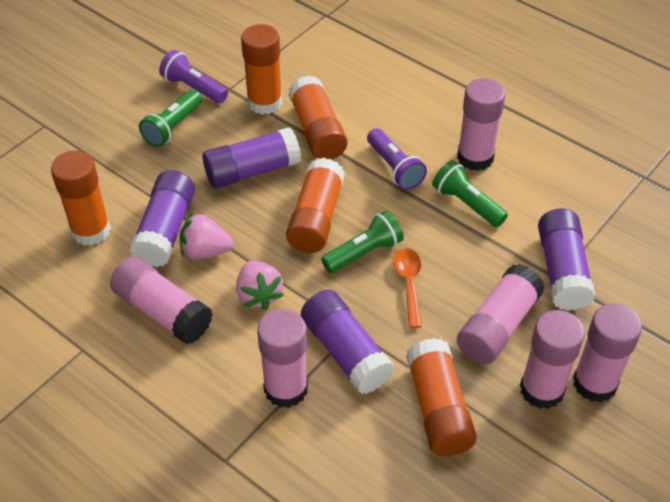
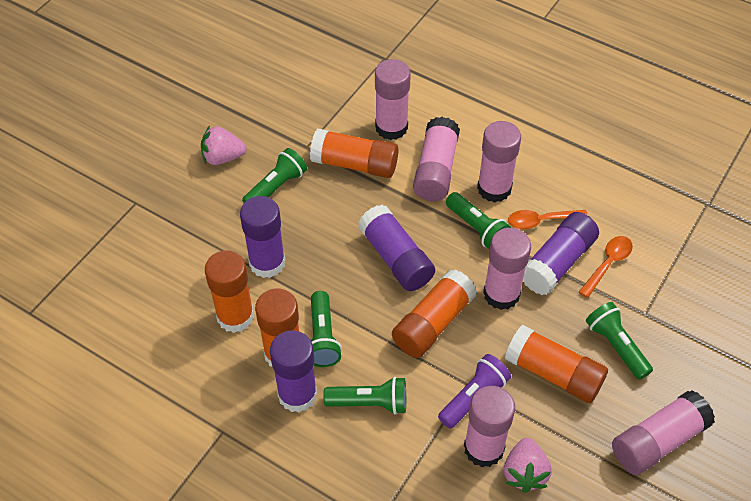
green flashlight: [139,90,202,147] [321,211,404,273] [432,160,508,227] = 3 -> [242,148,307,203] [311,291,342,367] [323,377,406,415] [446,192,511,250] [586,302,653,380] = 5
orange spoon: [394,248,422,328] = 1 -> [508,210,588,229] [579,236,633,298] = 2
purple flashlight: [159,50,228,104] [367,128,427,190] = 2 -> [438,354,511,429] = 1

